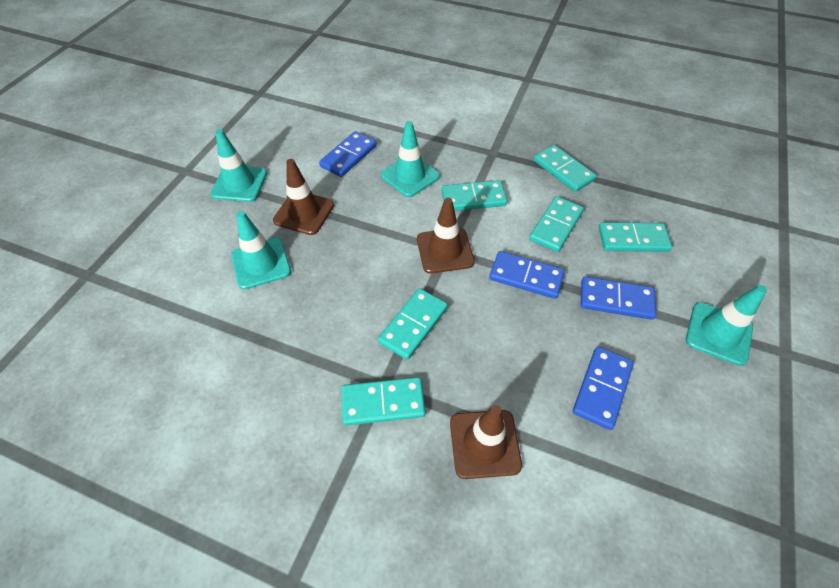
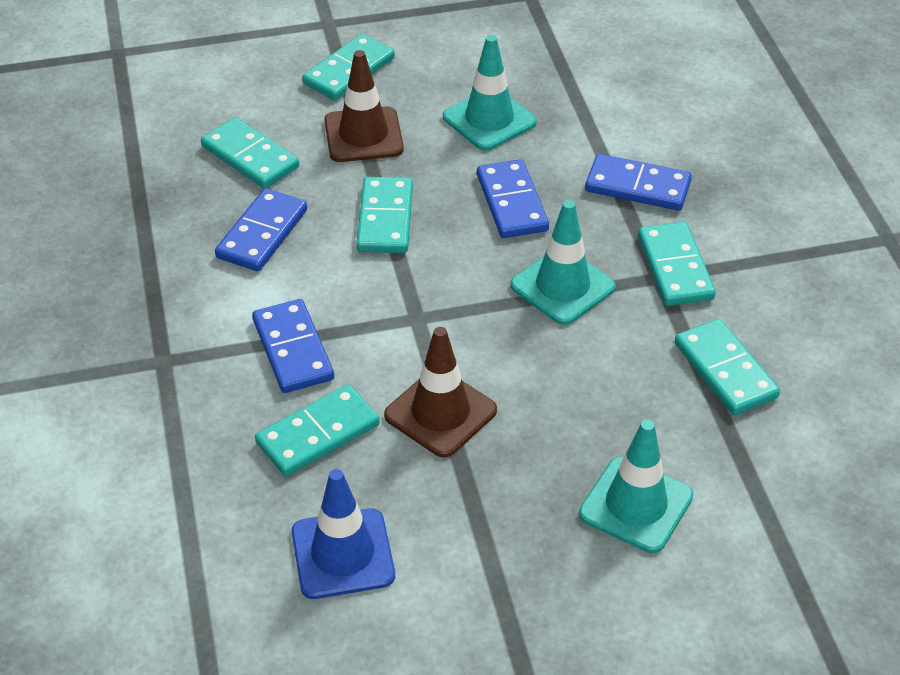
blue traffic cone: none = 0 -> [292,469,395,599] = 1
brown traffic cone: [273,159,334,235] [417,198,475,274] [450,405,522,479] = 3 -> [324,50,404,162] [384,327,497,458] = 2
turquoise traffic cone: [210,129,267,202] [231,211,291,290] [381,121,440,197] [686,285,767,366] = 4 -> [443,35,537,151] [510,200,616,325] [579,419,693,553] = 3

